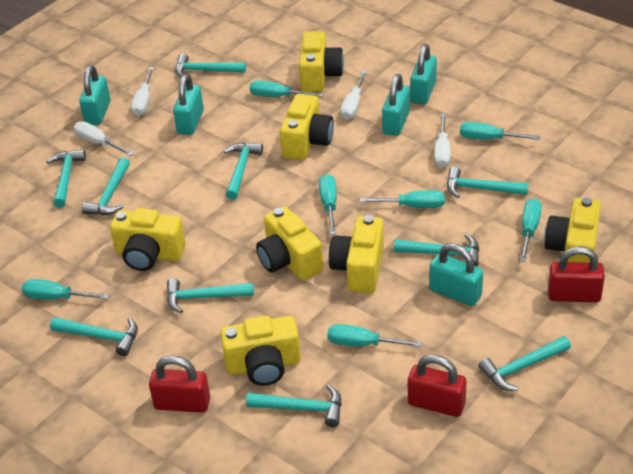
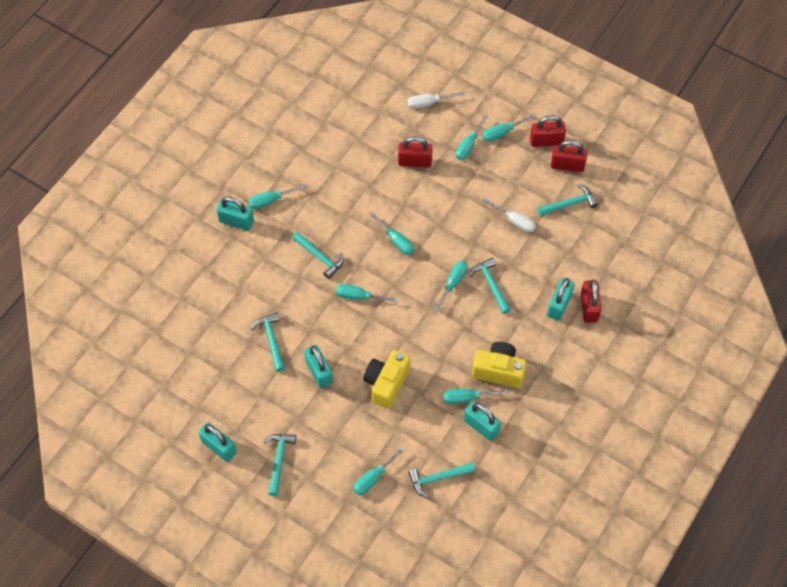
red padlock: [149,356,210,413] [408,355,467,417] [548,246,605,302] = 3 -> [398,136,432,168] [530,115,566,147] [551,140,587,172] [581,279,601,323] = 4
turquoise hammer: [46,149,86,208] [50,317,138,356] [82,158,130,215] [167,278,254,313] [176,53,246,77] [224,143,263,200] [246,385,342,427] [394,234,479,267] [447,166,529,198] [478,336,571,391] = 10 -> [251,312,285,372] [264,434,296,496] [292,232,344,279] [408,462,475,498] [470,257,511,314] [538,184,598,216] = 6
turquoise screwdriver: [22,279,109,300] [250,80,324,97] [319,174,337,235] [327,324,422,347] [360,190,444,208] [460,122,541,140] [520,198,542,262] = 7 -> [248,184,307,209] [336,284,398,303] [353,447,406,495] [369,212,414,255] [433,261,467,312] [443,389,509,404] [456,115,489,160] [482,114,536,142] = 8
white screwdriver: [74,121,134,156] [131,67,154,116] [341,70,367,120] [434,113,451,168] = 4 -> [407,92,465,109] [482,198,536,233] = 2
yellow camera: [110,208,186,271] [220,316,301,386] [256,206,323,280] [280,94,334,160] [299,31,344,92] [329,215,384,293] [544,197,601,262] = 7 -> [363,350,410,409] [472,342,527,388] = 2

